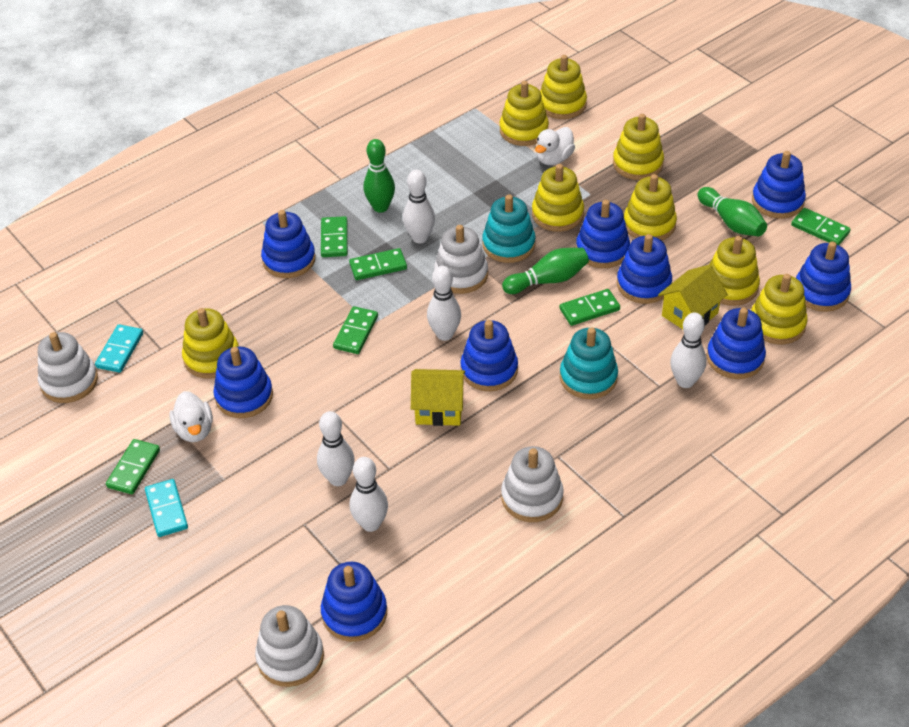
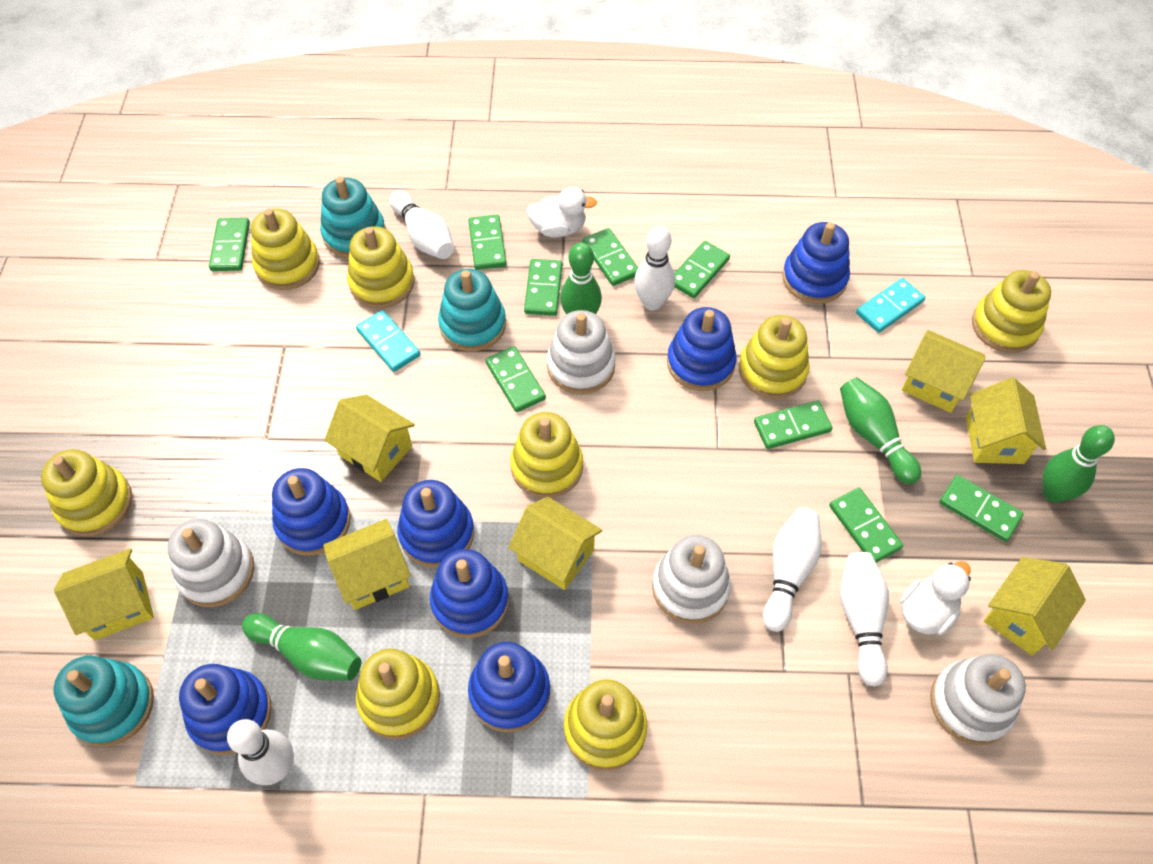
blue stacking toy: [214,347,273,418] [261,210,316,278] [321,562,387,642] [460,320,518,391] [576,200,630,268] [617,234,672,304] [707,308,766,379] [752,151,806,219] [796,241,851,312] = 9 -> [179,664,272,755] [272,468,351,556] [398,480,474,568] [430,549,509,638] [468,642,550,732] [667,307,737,391] [782,222,850,304] = 7
green bowling pin: [364,139,395,213] [502,248,589,294] [697,187,767,236] = 3 -> [242,613,361,681] [560,242,602,314] [840,377,921,484] [1042,425,1115,503] = 4
green domino: [106,439,160,494] [321,216,348,257] [333,306,378,354] [349,248,407,280] [559,289,620,326] [791,208,851,245] = 6 -> [209,218,250,271] [468,215,507,270] [485,346,546,412] [524,259,562,316] [582,228,638,286] [674,241,730,298] [754,401,832,449] [829,488,903,563] [939,475,1024,542] = 9
turquoise stacking toy: [482,195,536,263] [560,327,618,399] = 2 -> [54,656,154,747] [320,177,386,258] [438,269,506,352] = 3
yellow house: [411,369,465,426] [658,264,728,329] = 2 -> [54,548,154,640] [323,519,411,610] [324,395,415,482] [508,497,602,590] [902,330,985,413] [966,378,1046,464] [984,557,1086,655] = 7

